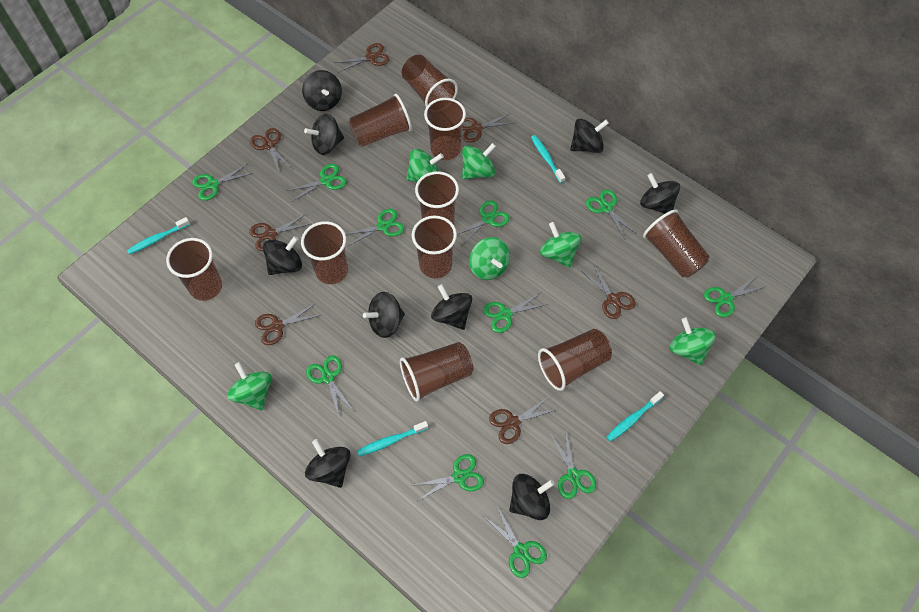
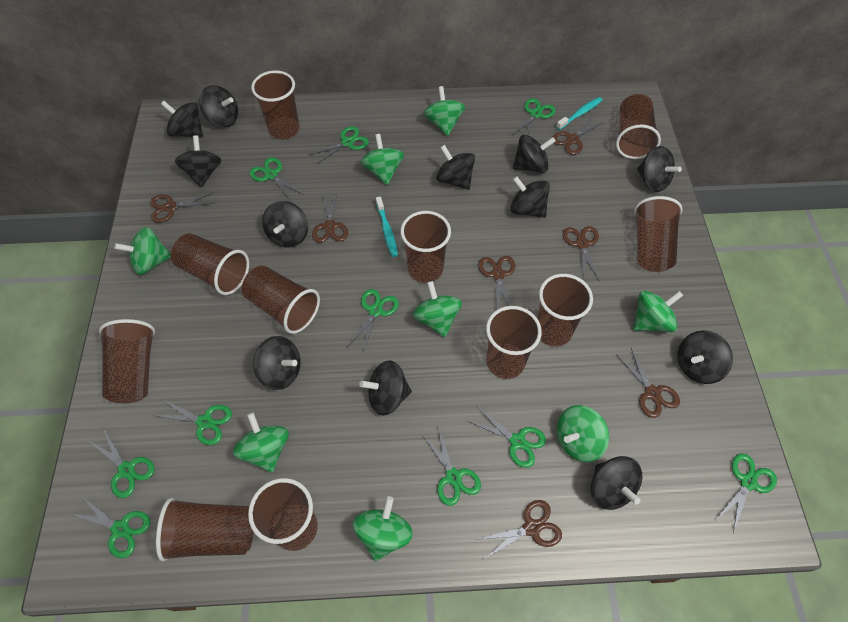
black spinning top: [263,236,302,275] [302,70,342,111] [304,114,344,155] [305,439,350,488] [363,292,405,338] [431,284,472,330] [509,474,555,520] [570,119,609,153] [640,173,680,214] = 9 -> [161,101,203,138] [175,136,221,187] [199,85,238,128] [253,336,301,390] [262,201,308,248] [359,360,412,415] [436,145,475,190] [510,176,550,218] [513,135,556,173] [590,456,642,510] [637,146,682,192] [677,330,733,384] = 12
brown cup: [166,238,222,301] [301,221,348,284] [349,94,412,147] [400,342,473,402] [401,55,458,107] [412,216,457,279] [415,171,459,225] [424,98,466,160] [538,329,612,391] [643,210,710,278] = 10 -> [99,319,155,403] [156,498,254,562] [171,233,249,295] [242,265,320,334] [248,478,318,551] [251,70,300,139] [400,211,451,283] [486,306,542,379] [537,274,593,346] [616,94,661,159] [634,196,683,272] = 11
green scissors: [192,164,253,201] [287,164,347,202] [306,355,353,416] [346,209,404,247] [414,454,484,501] [457,201,510,245] [483,293,548,333] [485,506,547,578] [551,432,596,499] [586,189,637,239] [704,276,767,317] = 11 -> [69,496,151,558] [87,428,155,498] [152,399,232,445] [250,157,304,201] [309,126,369,164] [347,289,399,352] [421,427,481,506] [468,407,546,468] [512,98,556,135] [717,453,777,533] = 10
green spinning top: [227,362,272,410] [406,149,444,182] [462,143,496,179] [469,237,510,280] [540,222,581,268] [669,317,716,365] = 6 -> [114,227,171,275] [233,412,289,473] [353,496,413,561] [360,134,404,185] [413,281,462,337] [423,86,465,136] [557,405,609,462] [633,291,683,332] = 8
turquoise toothbrush: [127,217,190,255] [357,421,428,456] [531,135,565,183] [606,391,664,442] = 4 -> [376,197,398,257] [556,97,603,130] = 2

